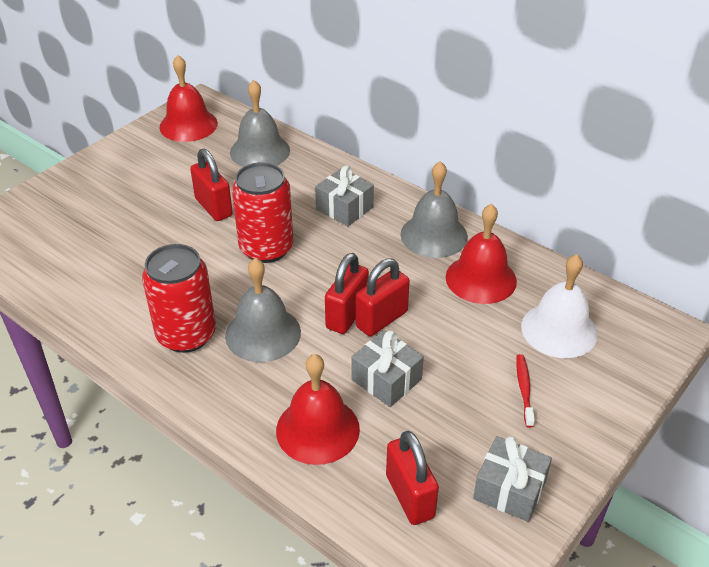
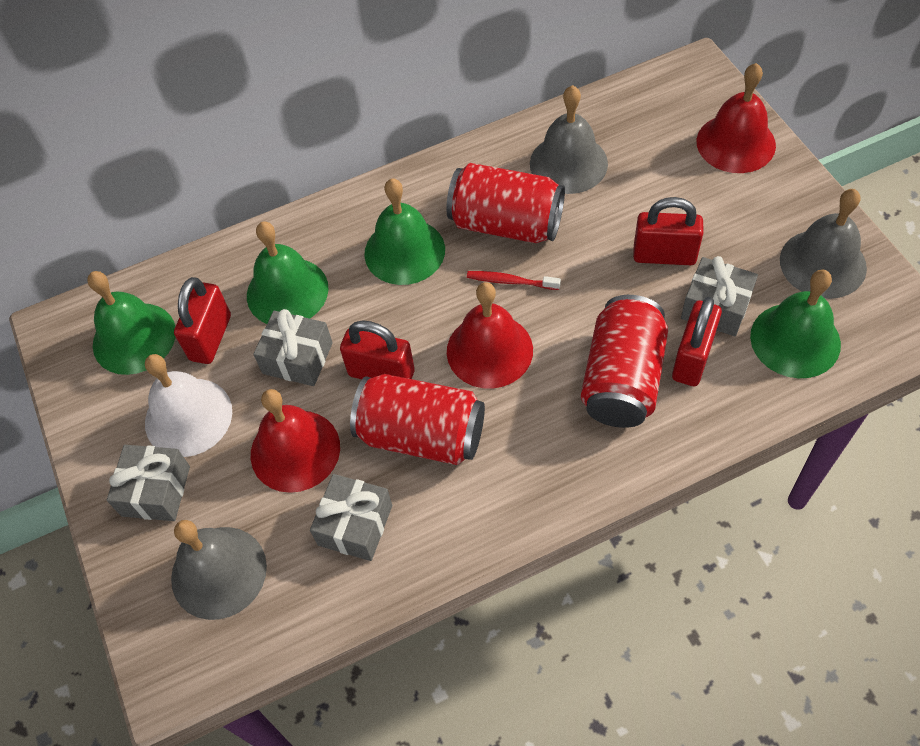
green bell: none = 0 -> [87,271,176,375] [247,221,328,324] [364,179,445,285] [750,270,841,378] = 4
grey gift: [315,165,374,226] [351,330,424,407] [473,436,552,522] = 3 -> [107,445,190,521] [253,309,333,386] [310,474,392,561] [681,256,758,336] = 4
red can: [142,244,216,353] [232,162,293,263] = 2 -> [350,374,485,465] [446,163,565,243] [581,295,668,428] = 3

